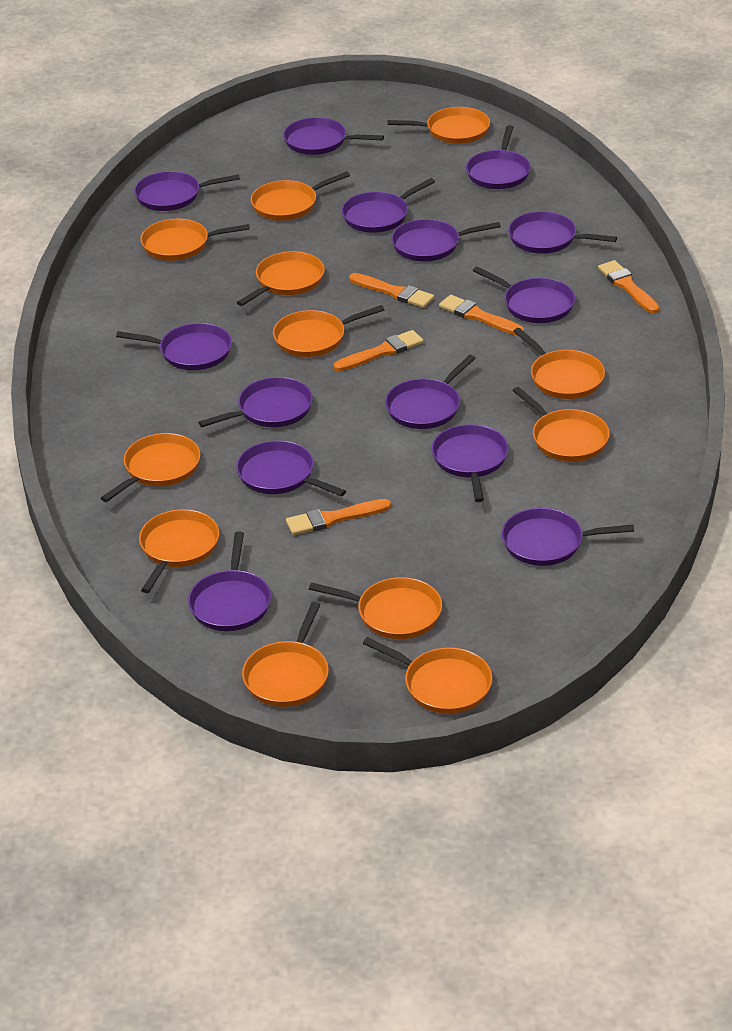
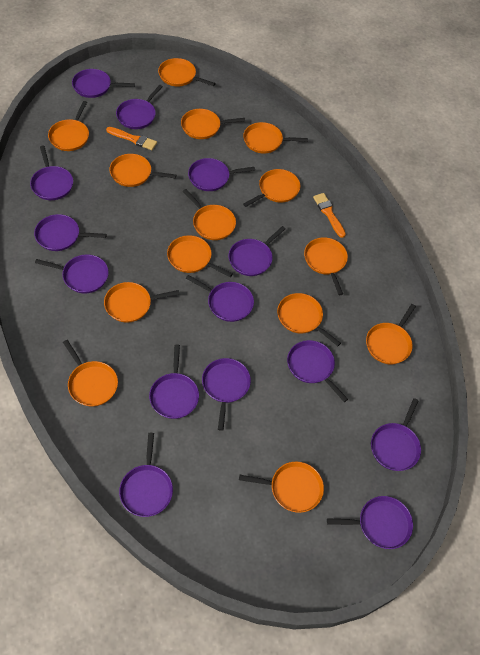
orange brush: [286,499,391,535] [334,330,424,371] [349,273,434,308] [439,295,524,336] [598,260,659,314] = 5 -> [106,127,157,150] [313,193,346,238] = 2
orange pan: [101,433,201,502] [139,509,219,593] [140,219,250,261] [237,251,325,306] [242,602,329,707] [251,171,350,221] [273,305,384,357] [309,577,442,639] [363,637,492,714] [388,107,490,144] [512,387,610,462] [513,328,605,399] = 12 -> [48,101,89,151] [63,340,118,407] [104,282,179,323] [109,154,176,187] [158,58,216,87] [167,235,233,277] [181,109,245,139] [183,189,236,240] [239,462,324,513] [243,122,308,154] [243,169,300,207] [277,293,341,346] [304,237,348,295] [366,304,416,364] = 14

